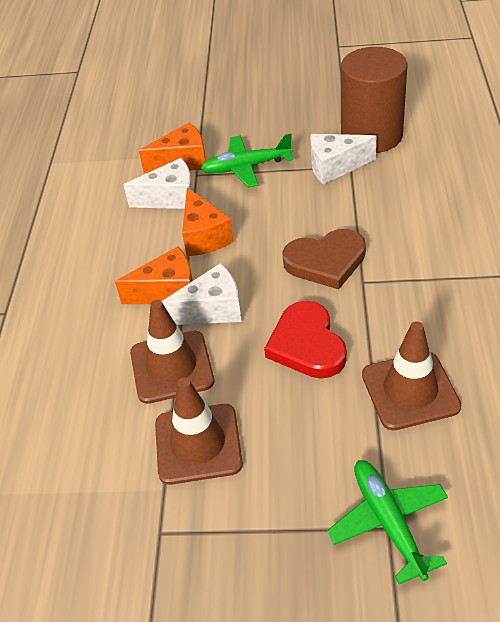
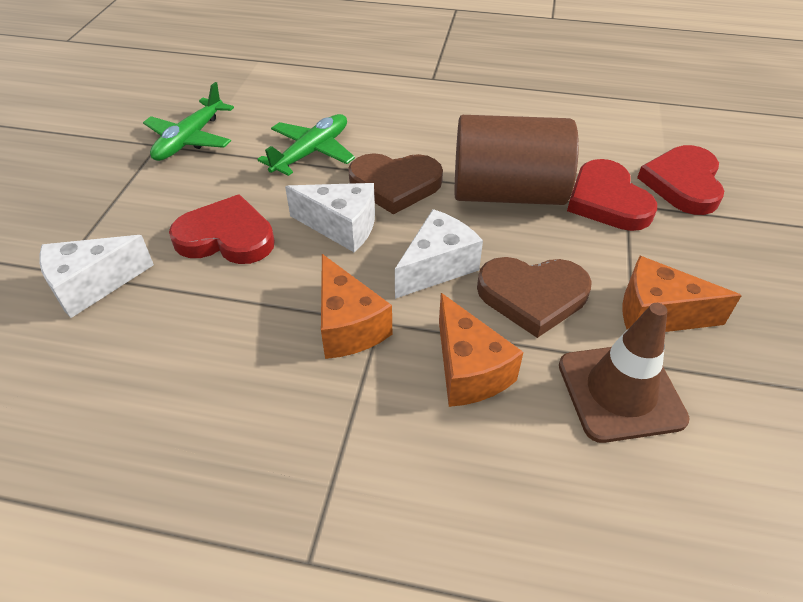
brown heart: [282,229,366,289] = 1 -> [348,153,443,215] [477,257,592,338] = 2
brown traffic cone: [130,300,215,404] [155,378,243,485] [362,321,461,431] = 3 -> [559,303,690,443] = 1
red heart: [264,301,347,379] = 1 -> [169,194,275,264] [567,159,657,231] [637,145,724,215] = 3

